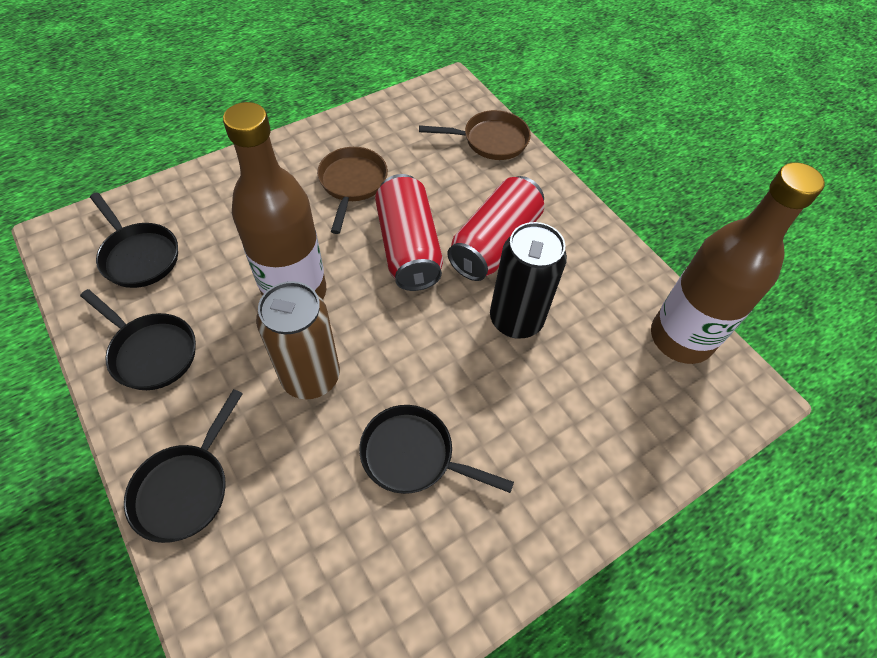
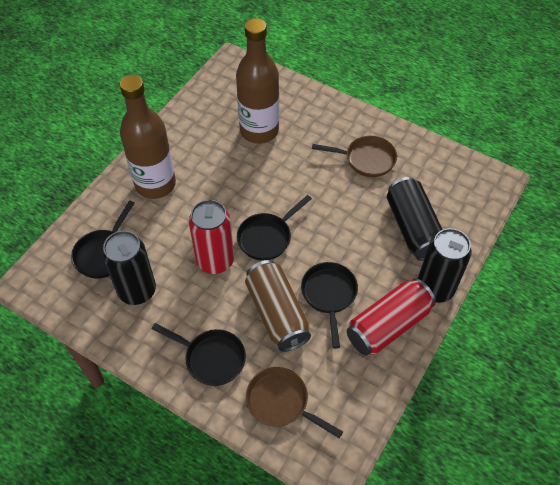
black can: [490,222,567,339] = 1 -> [102,231,156,305] [387,177,443,261] [418,228,471,303] = 3

